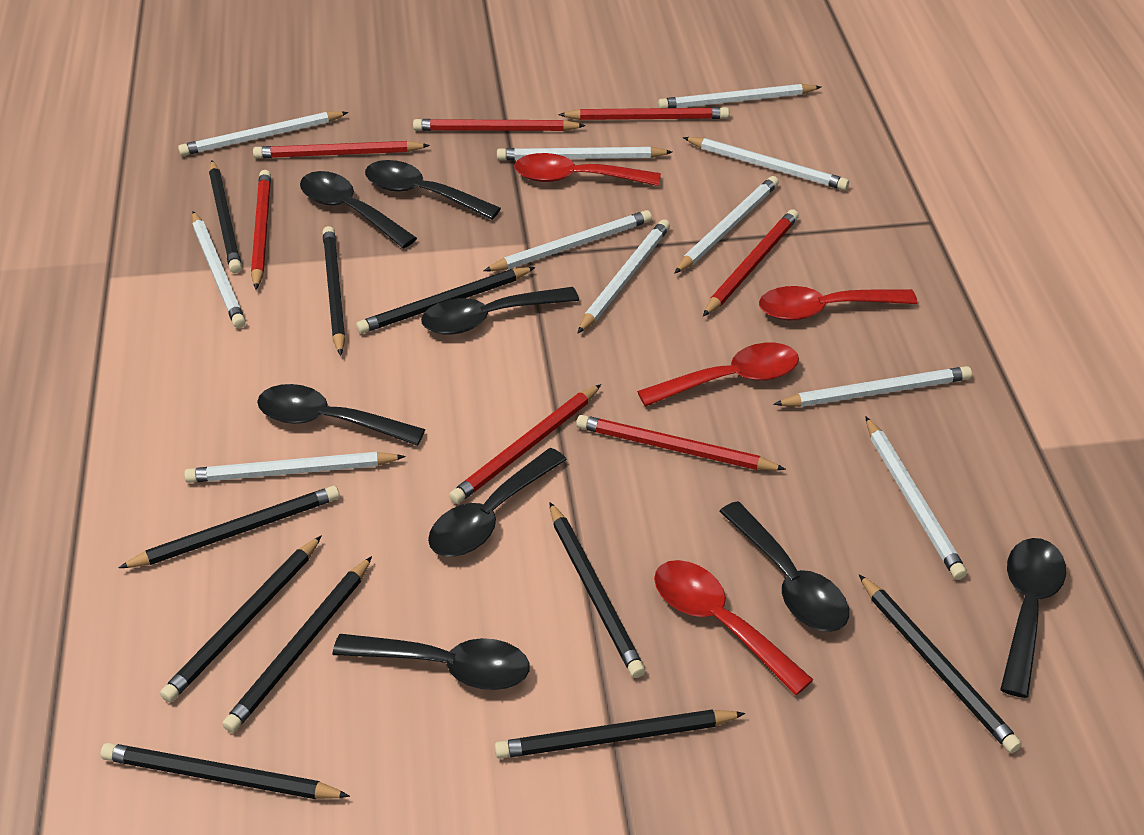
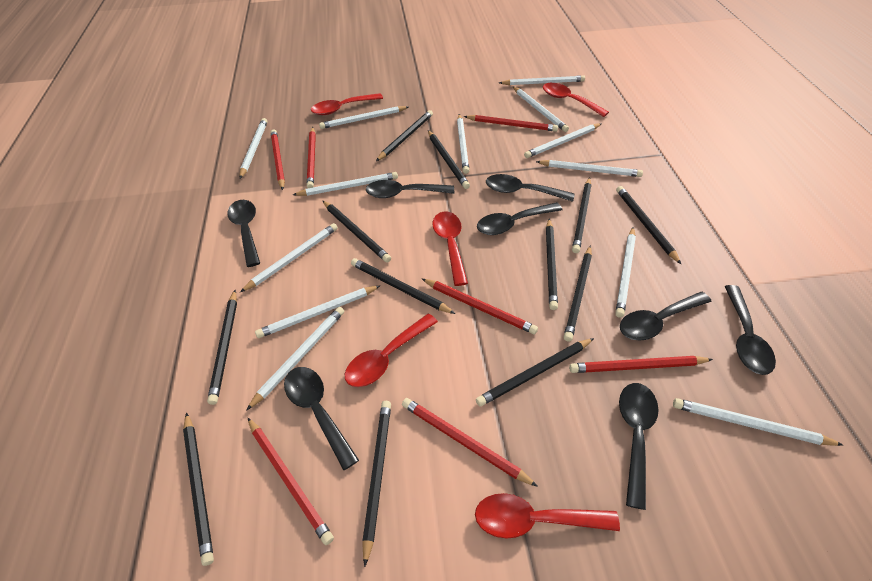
black pencil: [100,743,350,799] [119,486,340,568] [160,535,322,702] [209,160,242,273] [222,556,372,733] [323,226,346,356] [356,267,535,334] [495,710,746,759] [549,502,645,678] [859,574,1022,753] = 10 -> [183,412,214,566] [207,290,237,405] [322,200,391,263] [351,258,455,314] [362,401,391,567] [376,110,433,161] [428,130,470,189] [476,338,594,407] [546,219,558,310] [564,245,592,342] [572,177,591,253] [616,186,681,264] = 12
red spoon: [514,153,661,186] [637,343,799,407] [654,560,814,695] [759,286,917,320] = 4 -> [311,93,383,115] [345,313,438,387] [432,212,468,286] [475,493,620,539] [543,83,609,117] = 5
white pencil: [178,111,348,156] [184,452,406,483] [192,211,246,328] [484,210,652,271] [497,147,672,160] [577,219,670,334] [658,84,821,108] [674,176,779,274] [683,137,849,190] [773,366,972,407] [865,416,967,580] = 11 -> [240,118,267,179] [240,223,338,292] [246,307,344,411] [255,286,380,338] [293,172,398,196] [319,106,408,129] [457,114,469,174] [499,75,585,85] [512,86,569,132] [524,123,602,158] [536,160,643,177] [615,227,636,318] [673,398,843,446] = 13

